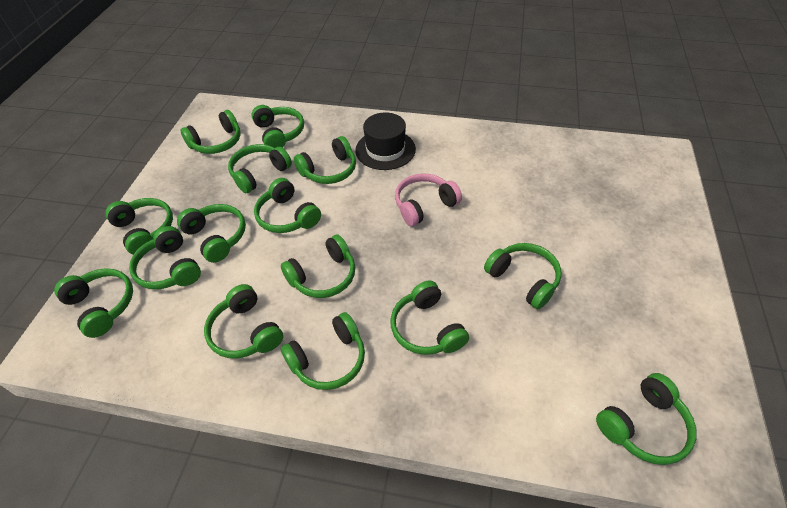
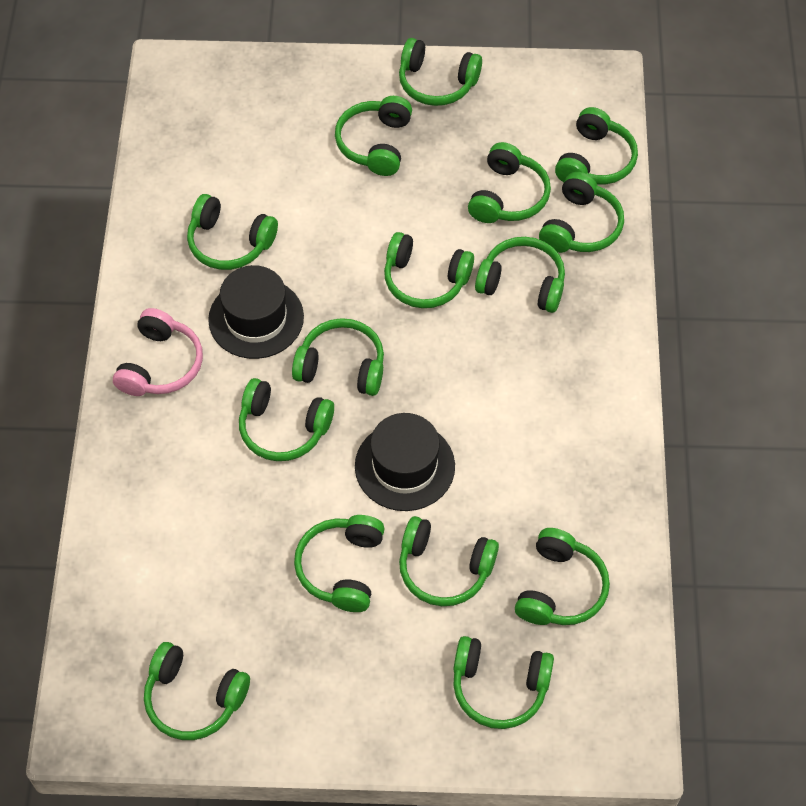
black hat: [355,112,416,170] = 1 -> [208,265,304,359] [355,413,455,511] = 2

